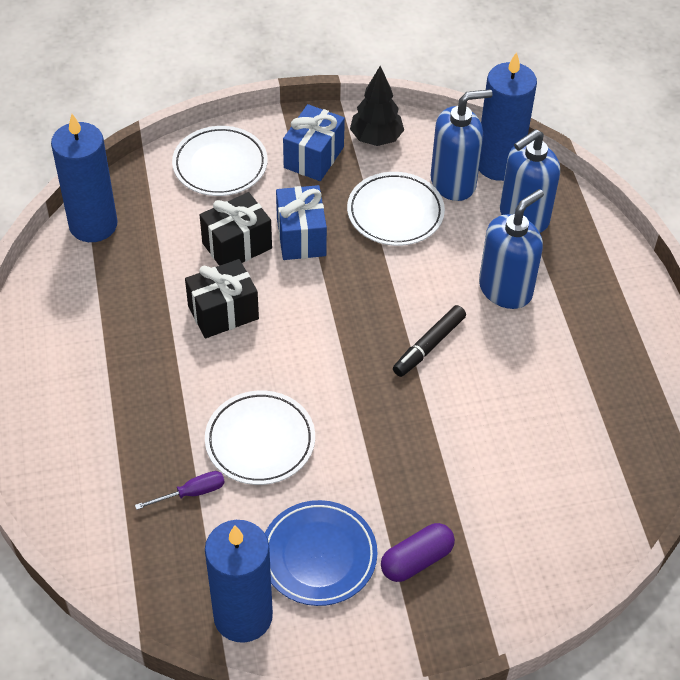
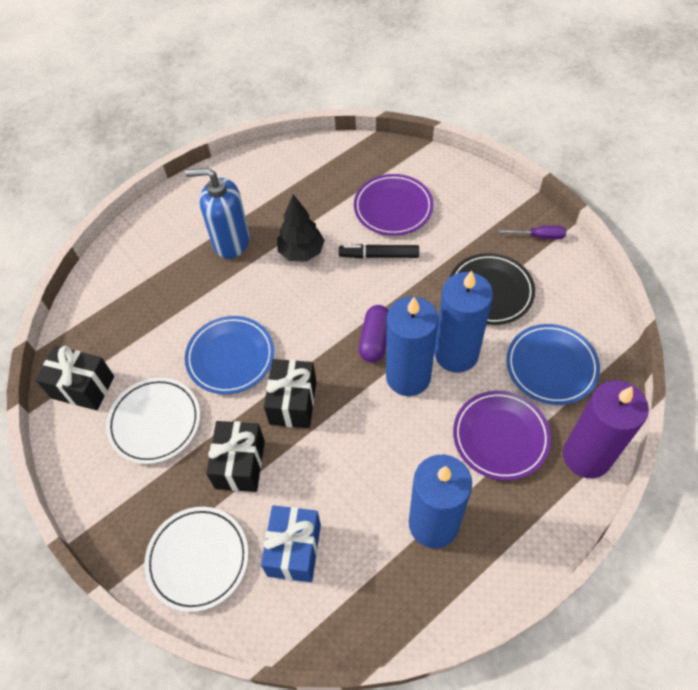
black gift: [185,259,259,339] [200,192,272,266] = 2 -> [36,346,114,410] [206,421,265,492] [264,359,316,428] = 3
black plate: none = 0 -> [450,253,535,325] = 1
blue gift: [276,185,327,260] [283,104,345,181] = 2 -> [261,505,321,582] = 1
blue plate: [265,500,377,606] = 1 -> [185,316,274,394] [506,324,600,405] = 2
blue soap dispenser: [431,89,493,201] [479,189,544,309] [500,129,560,233] = 3 -> [185,168,250,259] = 1
purple candle: none = 0 -> [563,380,649,478] = 1
purple plate: none = 0 -> [354,174,433,236] [453,391,551,481] = 2
white plate: [172,126,268,196] [205,390,315,485] [347,172,445,246] = 3 -> [106,378,200,464] [144,507,249,612] = 2

